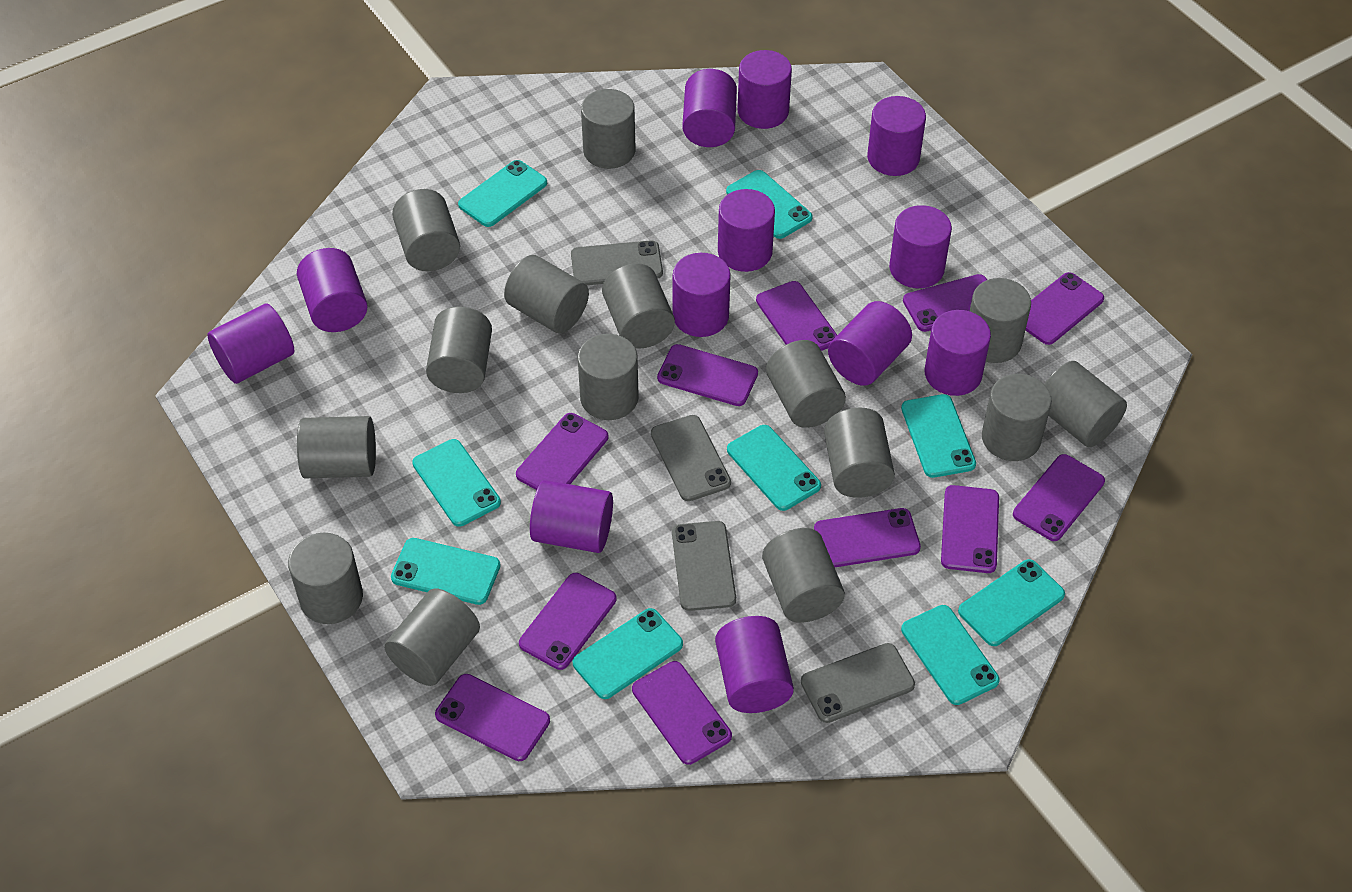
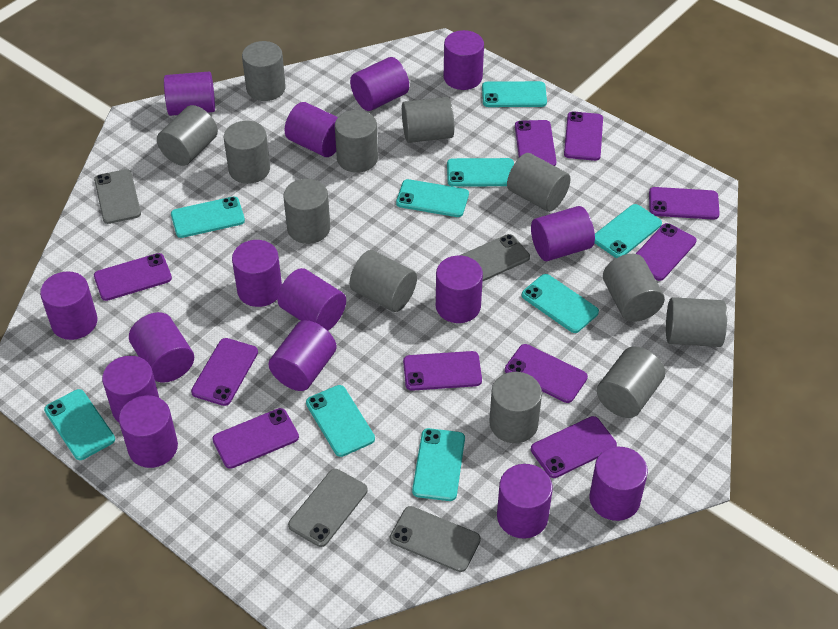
grey cylinder: [288,533,363,624] [297,416,376,478] [384,588,480,686] [392,189,460,271] [426,306,492,393] [504,255,589,333] [578,334,639,420] [581,89,636,169] [602,263,675,349] [762,528,845,623] [766,340,846,428] [824,407,895,498] [970,278,1031,363] [982,374,1052,461] [1044,361,1127,447] = 15 -> [157,105,218,166] [224,121,270,184] [242,41,286,101] [283,179,330,244] [335,110,378,173] [350,250,417,312] [402,97,454,143] [489,372,542,443] [507,153,571,212] [597,346,665,418] [603,254,665,322] [666,297,727,347] = 12
purple cylinder: [207,303,295,384] [297,248,368,332] [530,480,613,553] [673,253,731,337] [682,69,737,147] [715,616,794,713] [718,189,775,272] [738,50,792,129] [828,301,912,386] [867,96,926,176] [889,205,952,288] [925,310,991,396] = 12 -> [40,271,98,340] [102,356,159,422] [119,395,178,468] [129,312,194,383] [164,72,215,116] [232,240,282,307] [269,320,337,391] [277,268,346,331] [285,102,338,157] [350,57,409,111] [436,256,483,323] [444,30,484,90] [497,464,553,539] [531,206,595,261] [589,447,648,521] = 15
purple phone: [435,674,550,761] [516,413,608,490] [519,573,617,670] [632,661,732,765] [657,344,758,406] [756,281,837,351] [814,508,921,567] [903,274,987,332] [941,485,999,573] [1013,454,1105,541] [1026,272,1104,345] = 11 -> [94,253,172,301] [191,338,258,406] [212,408,299,469] [403,351,482,391] [505,344,588,403] [515,120,557,166] [531,416,617,478] [564,111,603,161] [636,223,697,281] [649,187,720,220] = 10

